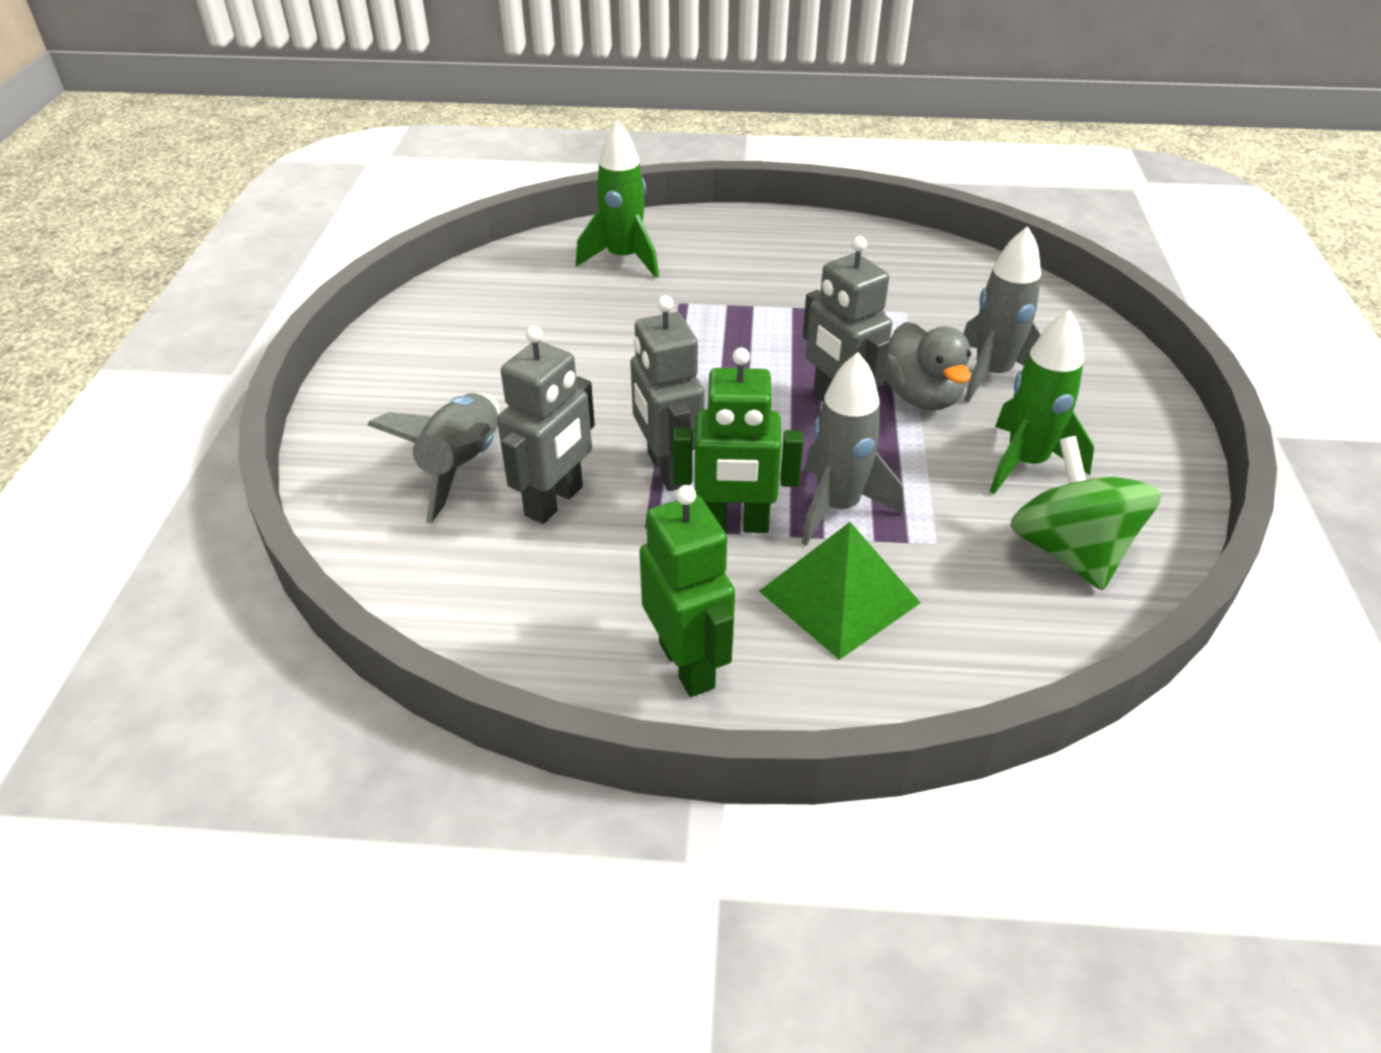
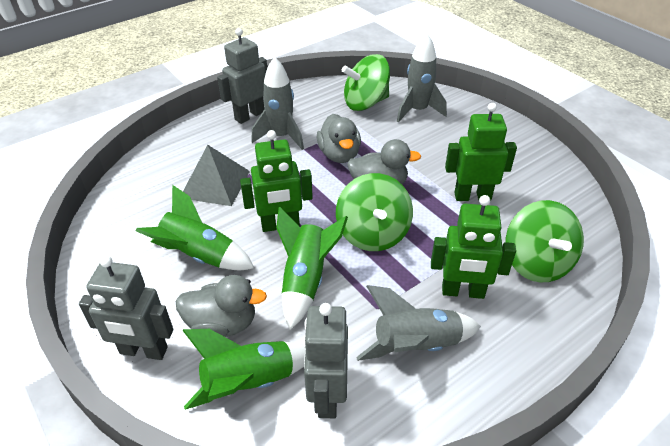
green pyramid: [759,522,921,660] = 1 -> none = 0
green robot: [640,485,735,697] [673,348,803,533] = 2 -> [240,130,313,232] [431,195,516,299] [445,103,517,201] = 3
green rocket: [576,121,659,278] [989,310,1094,494] = 2 -> [136,185,254,270] [182,329,305,410] [276,207,348,329] = 3
green spinning top: [1010,436,1161,590] = 1 -> [336,173,413,251] [342,54,390,111] [506,200,584,282] = 3
grey duck: [885,322,971,410] = 1 -> [176,275,267,337] [317,114,361,163] [347,139,421,184] = 3
grey pyramid: none = 0 -> [183,145,250,206] = 1

